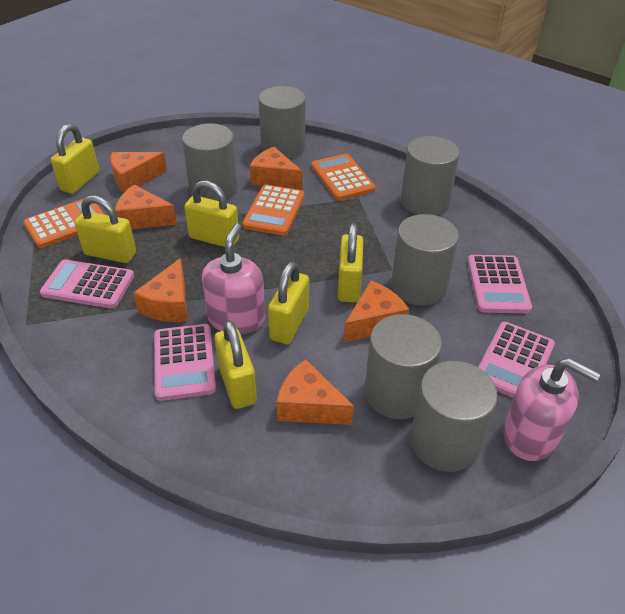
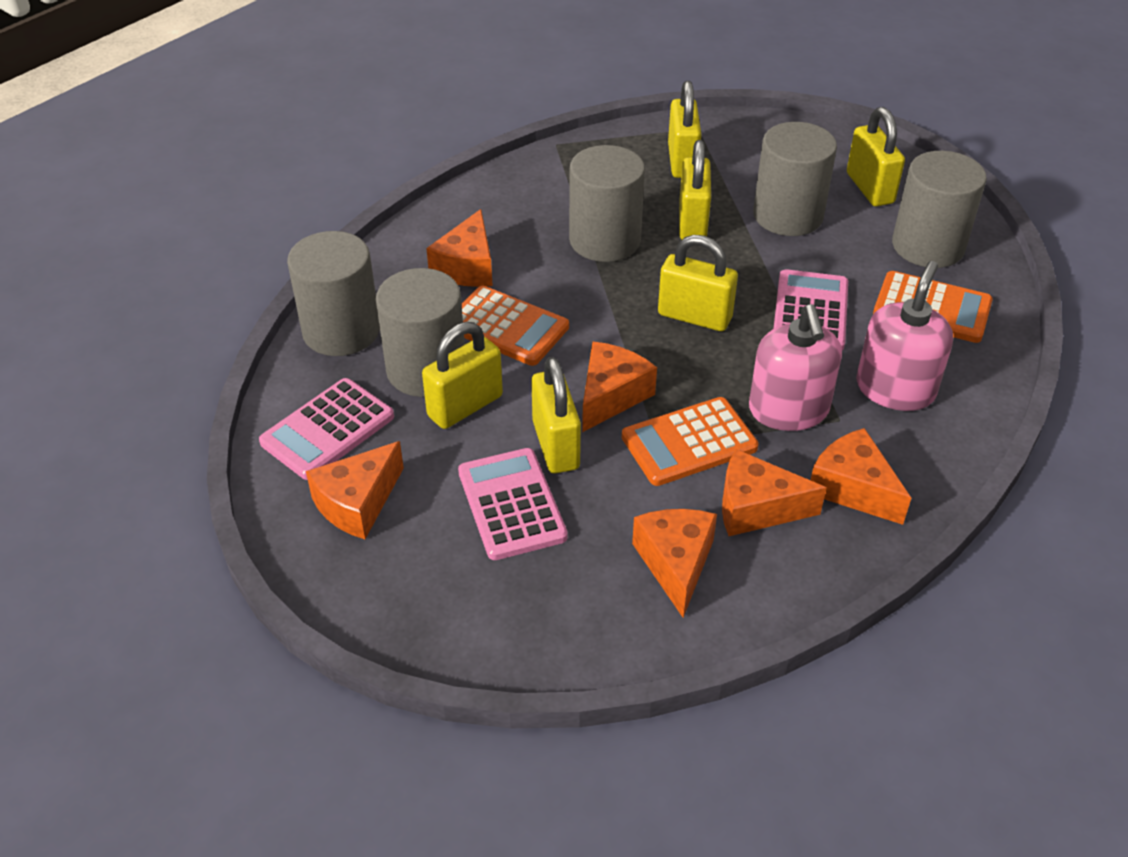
grey cylinder: [182,123,238,201] [259,86,305,159] [365,314,442,419] [391,214,459,305] [401,136,460,215] [410,361,498,472] = 6 -> [287,231,380,356] [376,268,465,397] [569,145,645,262] [753,122,837,236] [892,151,987,268] = 5
pink calculator: [40,260,134,309] [154,324,216,401] [467,255,532,313] [478,322,555,398] = 4 -> [259,378,394,480] [458,448,568,560] [773,269,848,351] = 3

